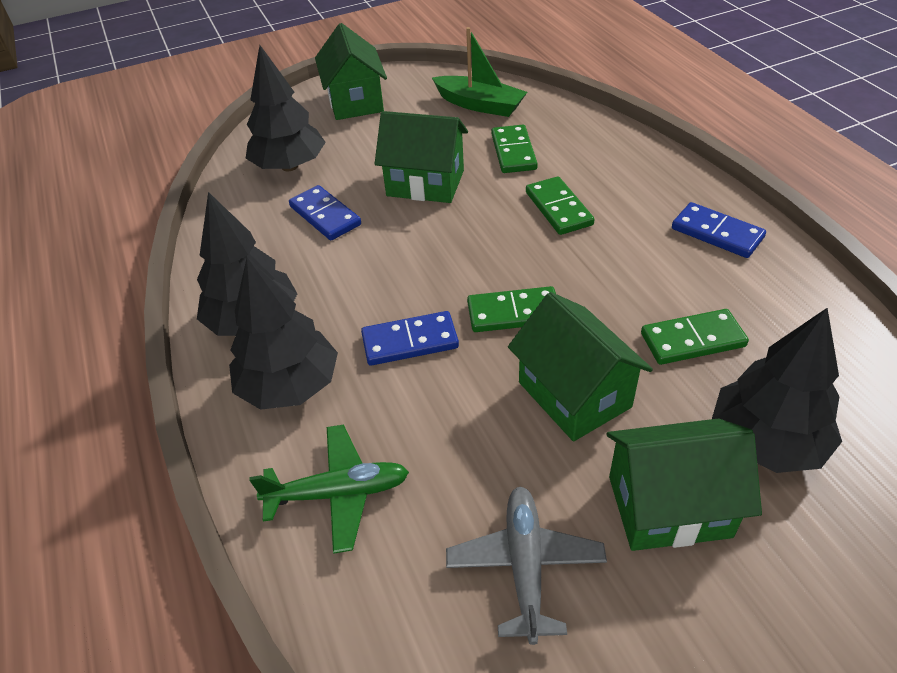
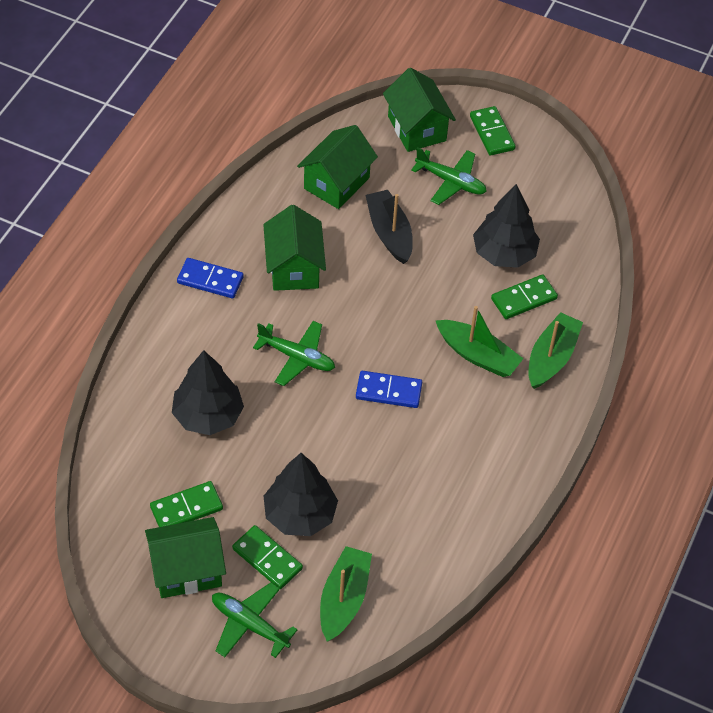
black boat: none = 0 -> [366,190,413,264] = 1
black tree: [197,192,297,336] [229,257,338,410] [246,45,326,171] [712,308,842,473] = 4 -> [172,350,244,435] [264,453,338,536] [473,184,540,268] = 3
blue domino: [289,185,361,240] [361,311,459,366] [672,202,766,258] = 3 -> [177,258,244,298] [356,371,422,408] = 2
green boat: [432,27,527,117] = 1 -> [320,546,372,641] [435,306,524,377] [528,312,583,389] = 3
green plane: [249,424,409,554] = 1 -> [212,582,298,658] [253,321,335,386] [411,147,487,205] = 3
grey plane: [446,487,607,645] = 1 -> none = 0

